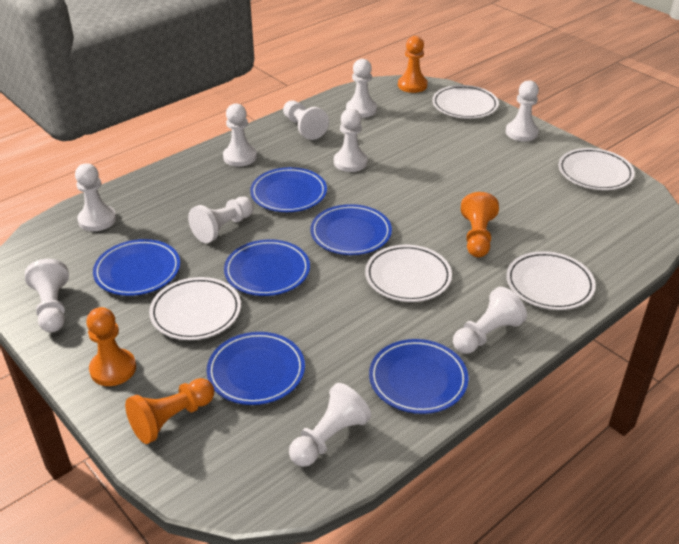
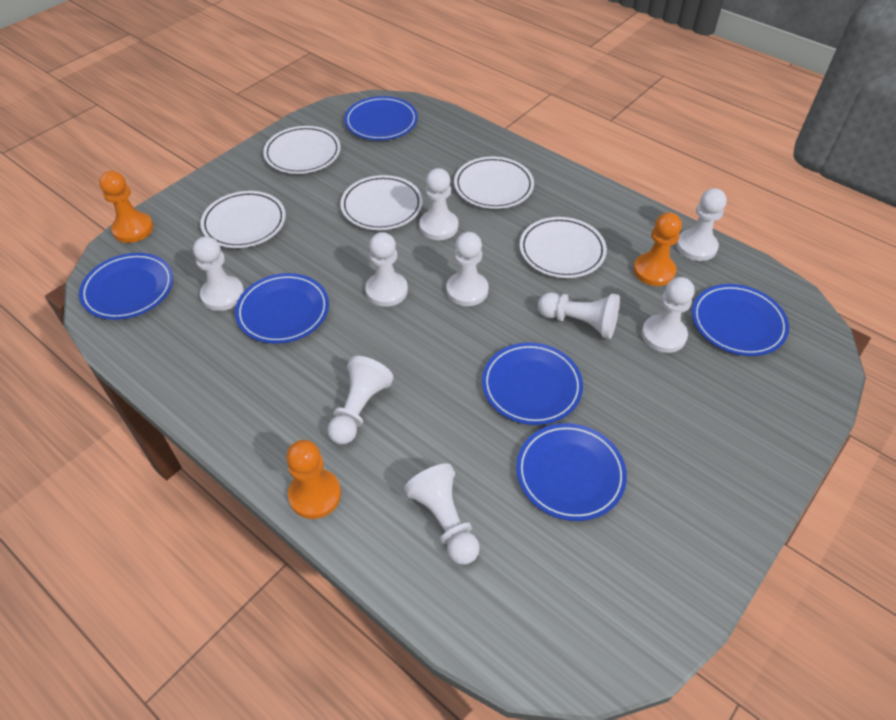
orange pawn: [86,307,136,386] [125,378,214,444] [398,36,428,93] [461,192,499,257] = 4 -> [99,171,153,243] [286,440,341,519] [633,212,682,286] = 3
white pawn: [25,259,69,332] [75,163,116,231] [188,197,254,243] [223,103,257,167] [283,101,329,140] [289,383,371,467] [334,109,367,172] [346,59,377,118] [453,287,527,354] [506,80,539,141] = 10 -> [193,236,244,311] [327,356,394,444] [365,232,408,307] [404,463,480,565] [419,168,458,240] [446,232,489,306] [538,292,620,339] [642,277,695,353] [676,188,727,261] = 9

